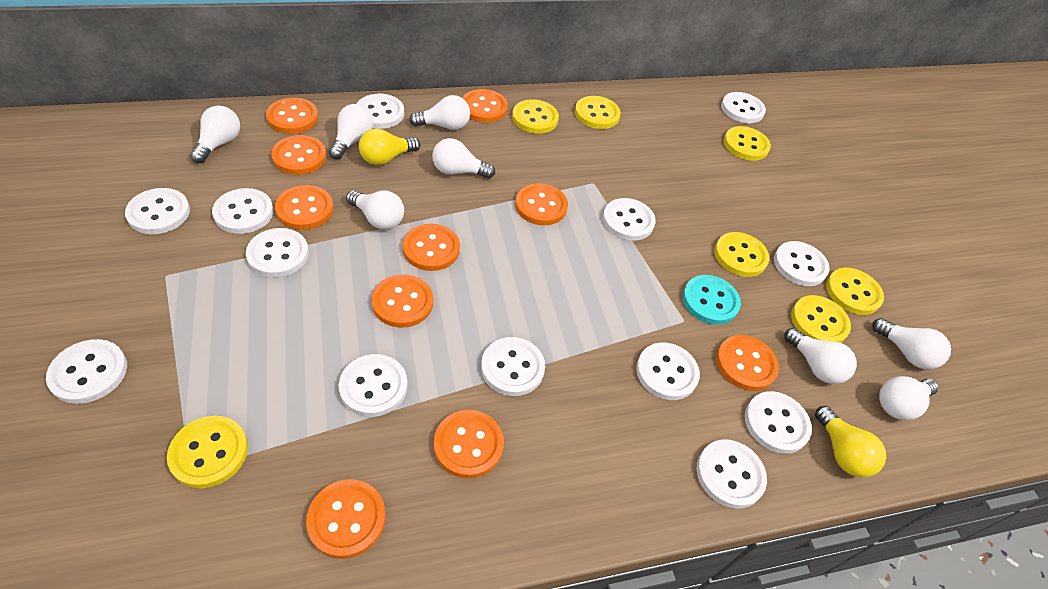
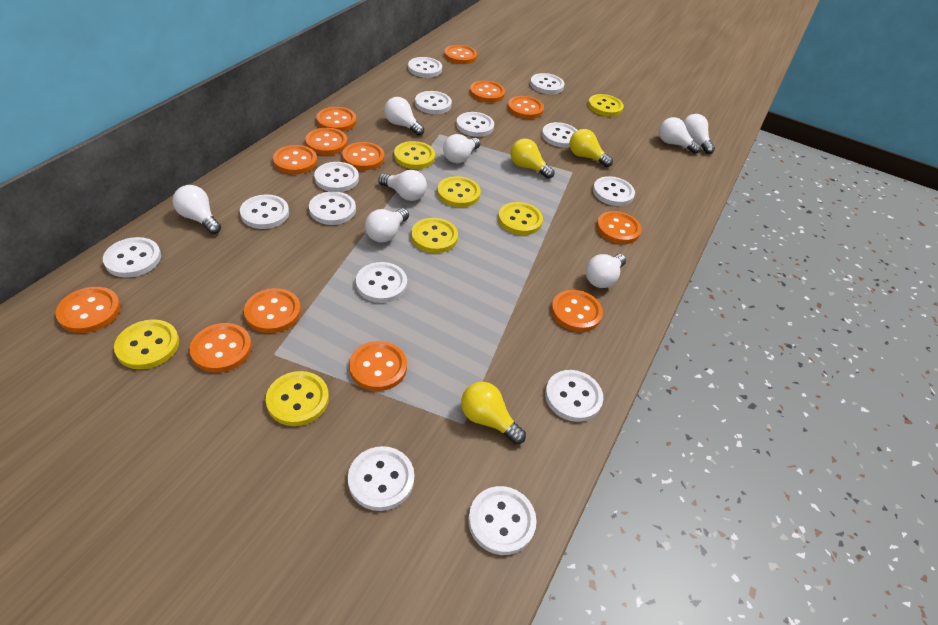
orange button: [266,97,318,134] [271,135,327,175] [275,185,333,230] [306,479,386,559] [371,274,433,328] [403,224,460,271] [434,410,504,478] [462,89,508,123] [515,183,568,225] [716,335,779,391] = 10 -> [55,287,121,333] [190,323,252,373] [244,288,301,333] [273,145,317,174] [306,128,347,155] [316,107,356,132] [342,142,385,170] [349,341,407,391] [444,45,477,64] [470,80,505,103] [508,96,544,119] [551,290,603,332] [596,211,642,244] = 13
turquoise button: [683,275,741,324] = 1 -> none = 0
white button: [46,339,127,404] [125,188,190,234] [212,188,274,234] [246,228,309,277] [339,354,408,417] [356,94,404,129] [481,337,545,396] [603,198,656,241] [636,342,700,400] [697,439,767,508] [721,92,766,123] [745,391,812,454] [774,241,830,286] = 13 -> [103,237,161,278] [240,194,289,229] [309,191,356,225] [314,162,359,192] [348,446,414,511] [356,262,407,303] [408,57,442,78] [415,91,452,114] [456,112,494,137] [468,486,537,555] [530,73,565,94] [542,122,577,148] [545,370,603,422] [593,176,635,206] = 14
yellow light bulb: [359,128,420,165] [815,406,886,477] = 2 -> [461,382,526,444] [511,139,554,179] [570,129,613,167] = 3

